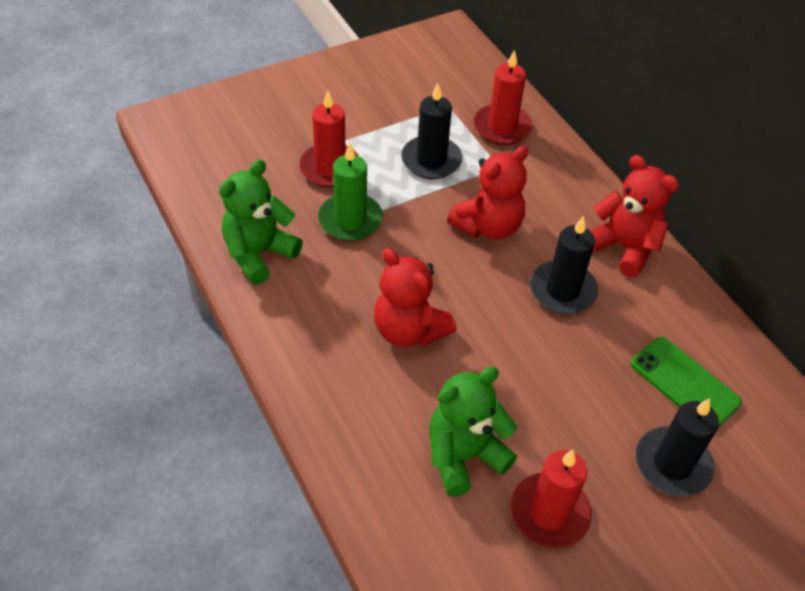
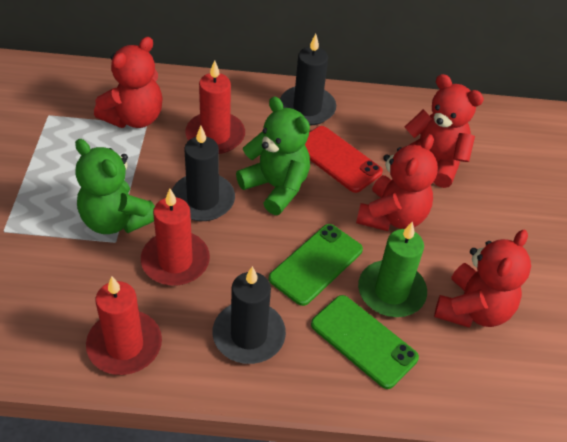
green phone: [631,337,742,427] = 1 -> [269,224,363,306] [311,295,419,389] = 2
red phone: none = 0 -> [305,126,383,193] = 1
red teddy bear: [374,248,457,347] [447,146,528,240] [590,155,679,277] = 3 -> [94,37,163,128] [356,134,438,231] [405,74,484,188] [434,230,531,327] = 4

